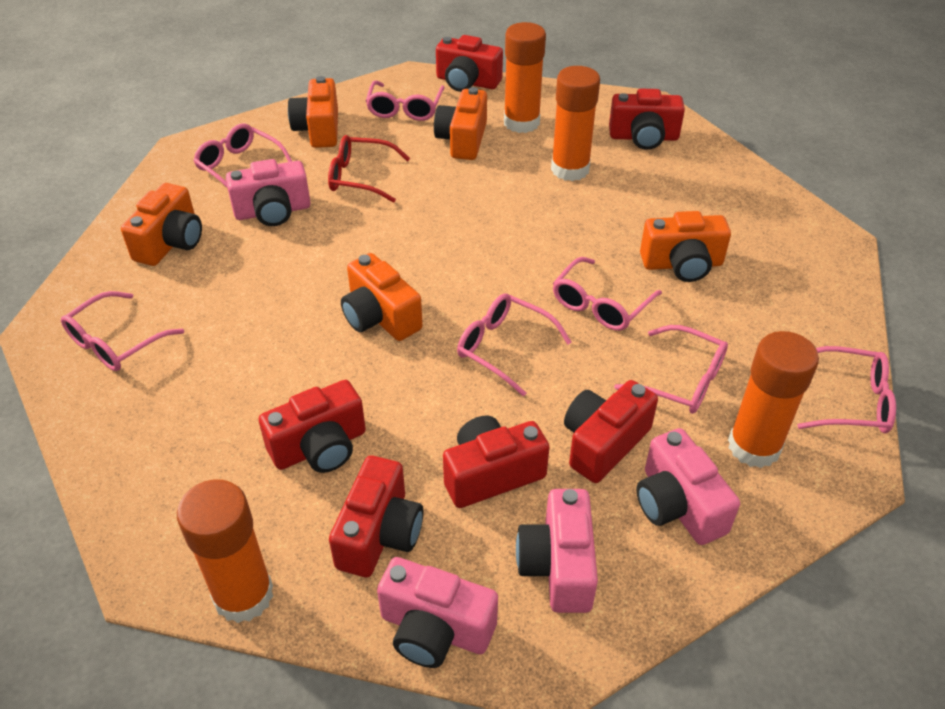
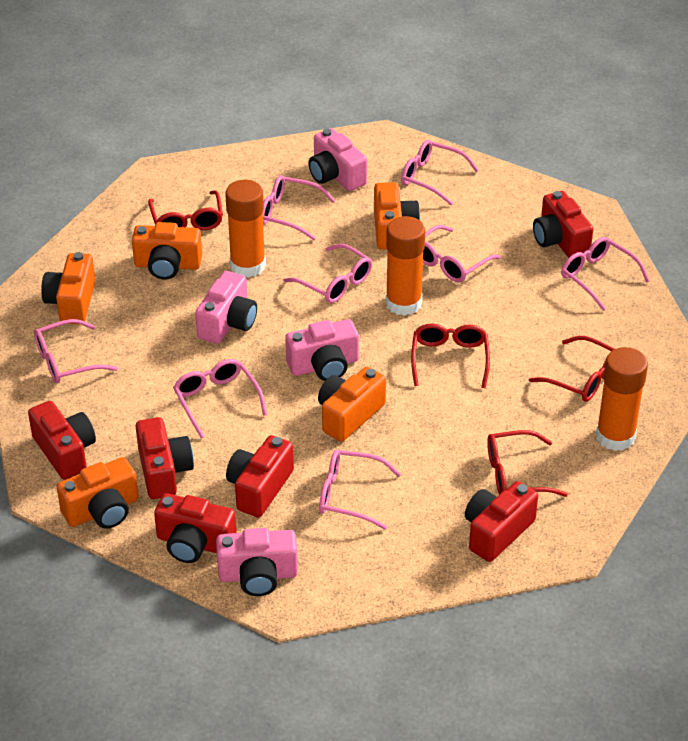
orange glue stick: [177,479,273,623] [504,22,546,133] [551,66,600,181] [728,331,819,468] = 4 -> [225,180,266,278] [385,216,425,316] [596,347,648,451] = 3
pink glasses: [61,291,184,371] [193,123,292,187] [366,80,445,121] [457,293,572,397] [553,257,662,331] [614,325,728,414] [798,346,896,433] = 7 -> [34,319,118,383] [173,359,267,439] [263,175,336,240] [284,244,372,303] [319,450,401,530] [401,140,479,205] [423,225,501,282] [561,237,650,311] = 8
red glasses: [328,135,410,203] = 1 -> [148,190,223,230] [411,323,490,388] [487,430,568,497] [529,336,615,402] = 4

